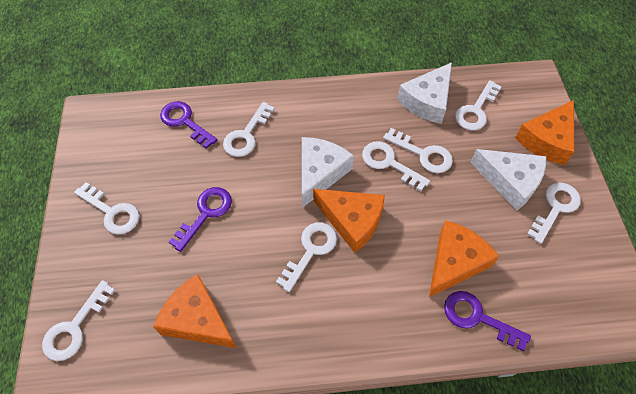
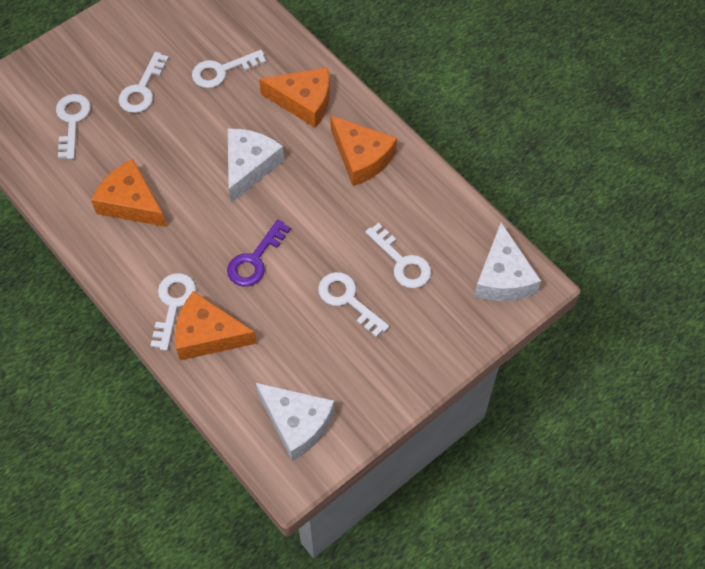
purple key: [160,101,218,149] [169,187,232,252] [444,291,531,351] = 3 -> [227,219,291,286] = 1
white key: [42,280,115,361] [74,182,139,234] [223,102,275,157] [276,223,337,292] [362,141,430,192] [383,128,453,173] [455,80,502,130] [527,183,581,244] = 8 -> [56,94,91,159] [118,52,169,113] [150,273,196,351] [192,50,266,88] [318,272,389,337] [365,223,431,288] = 6

